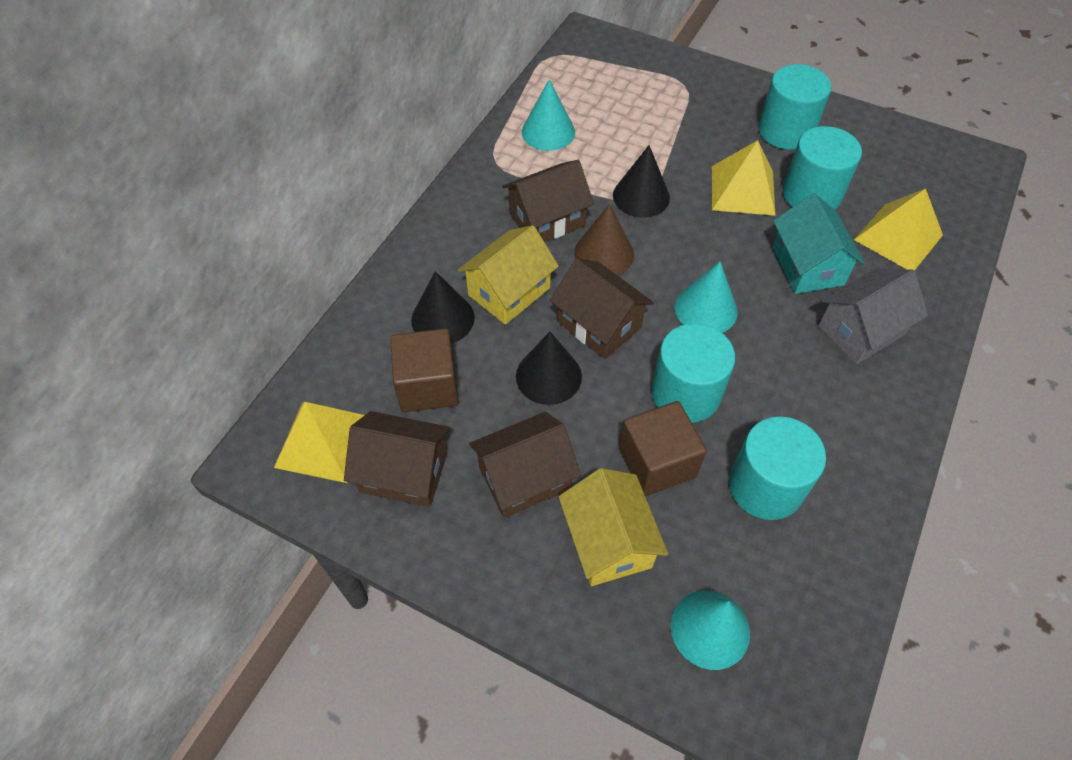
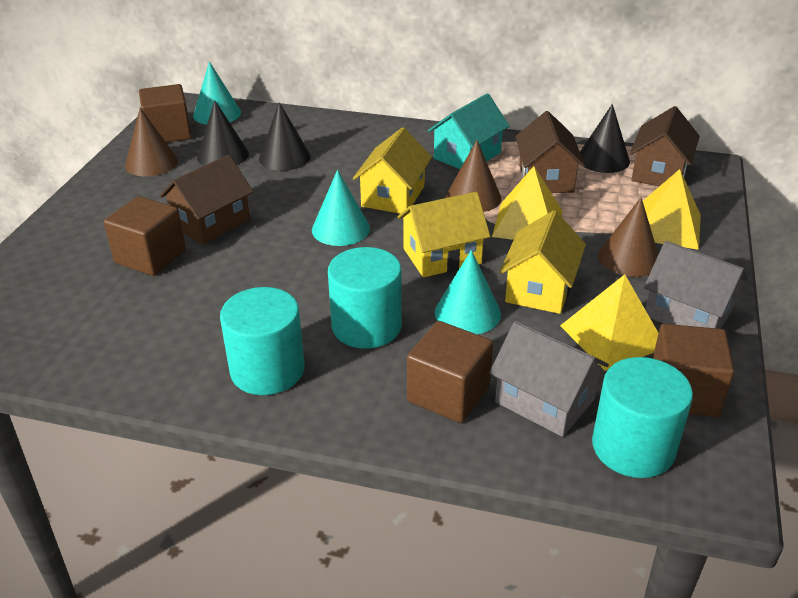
brown cone: [574,204,634,275] = 1 -> [125,108,178,176] [446,140,501,212] [598,197,659,277] = 3
brown cube: [390,329,458,412] [619,401,707,496] = 2 -> [104,196,186,276] [139,84,192,143] [407,321,493,423] [652,324,735,417] = 4
brown house: [344,411,450,507] [469,412,581,518] [502,160,594,242] [550,259,654,359] = 4 -> [159,155,253,245] [515,111,585,193] [630,106,700,186] = 3
grey house: [818,269,928,364] = 1 -> [489,321,609,437] [644,241,748,329] = 2
turquoise cylinder: [651,323,735,423] [729,416,826,520] [758,64,832,150] [783,126,862,210] = 4 -> [220,287,305,395] [328,247,402,349] [592,357,693,478] = 3
yellow house: [458,225,559,325] [558,468,668,586] = 2 -> [353,127,432,214] [397,192,490,278] [500,210,586,314] = 3

